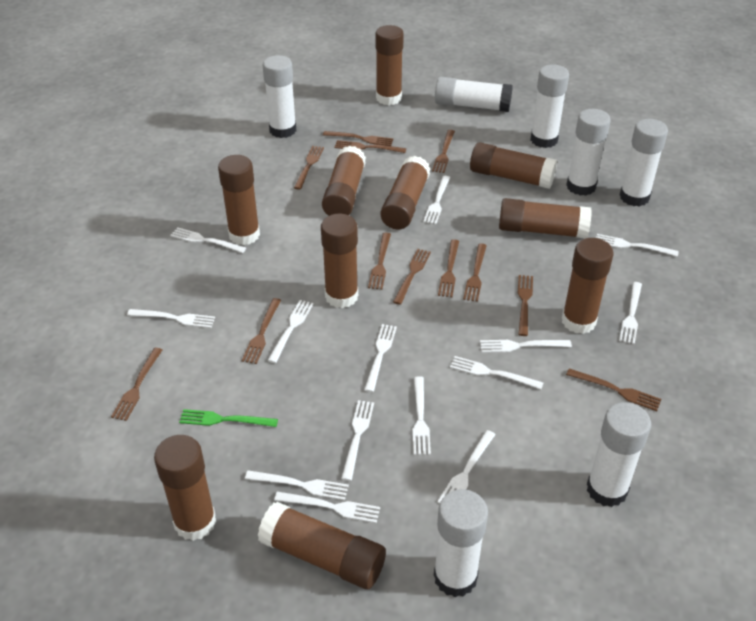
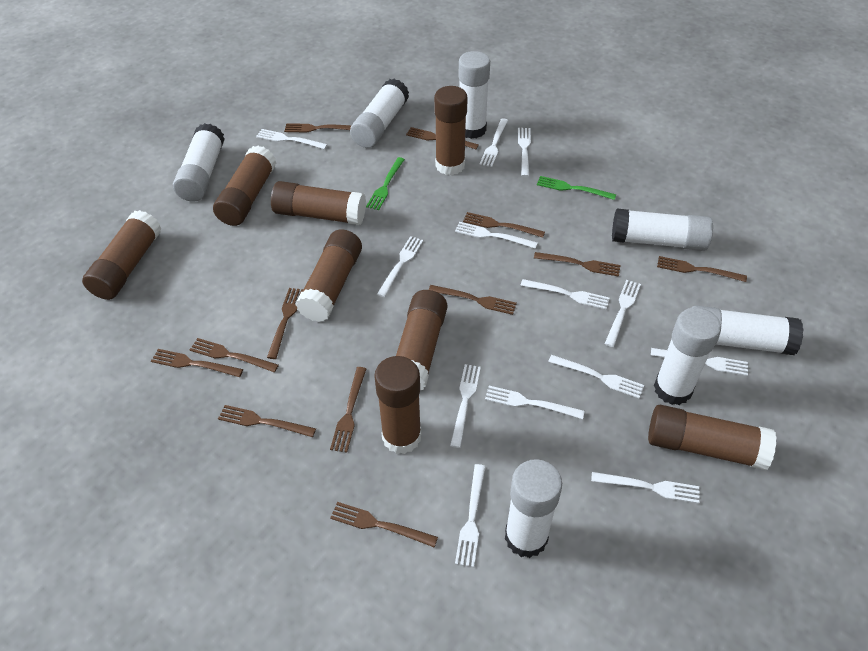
brown glue stick: [154,435,216,541] [218,155,260,245] [257,502,386,589] [321,214,358,308] [322,145,366,216] [376,25,404,105] [381,156,430,229] [470,142,557,189] [499,198,592,238] [562,238,613,334] = 10 -> [82,210,162,300] [213,145,276,226] [271,181,366,225] [296,229,362,322] [374,356,421,454] [396,290,447,390] [434,86,468,175] [648,405,777,470] = 8
green fork: [179,409,278,427] = 1 -> [366,157,405,210] [537,176,616,200] = 2
white fork: [127,309,215,328] [170,227,246,253] [245,470,349,500] [267,300,314,363] [274,491,380,523] [341,400,374,481] [364,324,397,392] [412,376,431,455] [423,176,450,224] [437,430,496,503] [450,356,543,389] [480,340,572,353] [596,234,679,257] [619,282,642,344] = 14 -> [256,129,328,149] [377,236,423,297] [450,364,481,448] [455,222,538,249] [455,464,486,567] [480,118,508,167] [485,386,585,419] [518,128,531,177] [520,279,609,310] [548,355,644,398] [591,472,700,503] [605,280,641,347] [651,348,748,376] = 13

